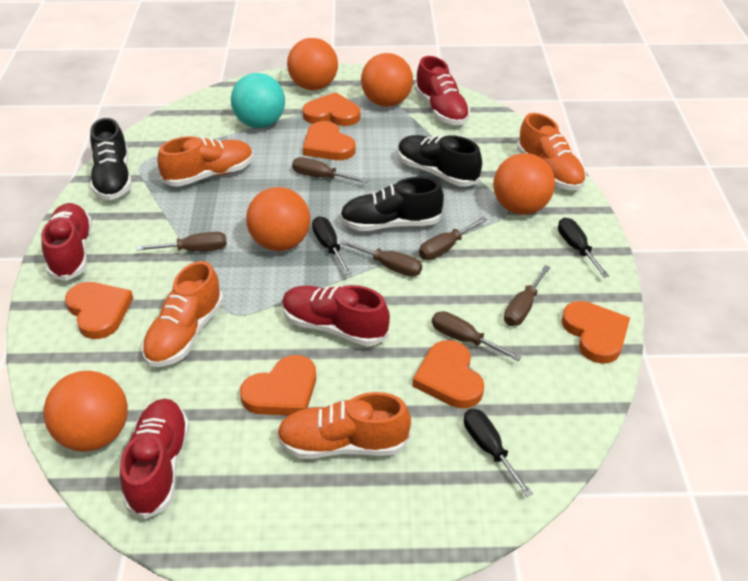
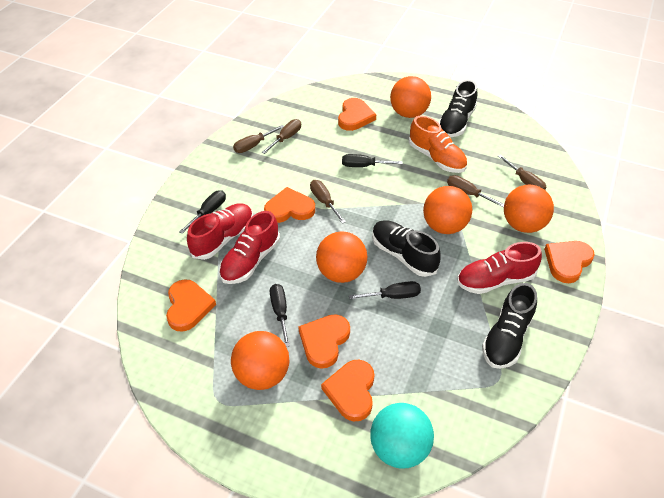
black screwdriver: [312,216,352,275] [464,409,533,497] [558,218,609,278] = 3 -> [179,190,226,234] [270,284,290,347] [342,154,403,167] [349,281,421,299] = 4
brown screwdriver: [137,232,227,252] [292,157,368,183] [340,240,422,277] [419,217,487,260] [432,311,522,361] [504,265,551,326] = 6 -> [233,125,284,153] [261,119,301,154] [310,180,346,224] [447,175,504,208] [498,155,546,190] = 5
orange shoe: [142,261,223,367] [157,136,253,187] [277,392,411,459] [517,113,586,190] = 4 -> [409,116,467,173] = 1
red shoe: [41,203,92,281] [120,399,189,519] [282,285,390,346] [415,56,470,125] = 4 -> [187,203,253,260] [219,211,280,284] [457,242,542,294] = 3

